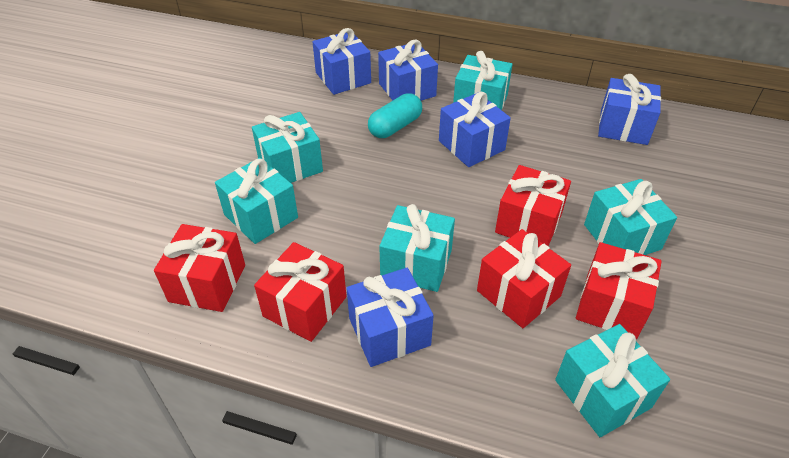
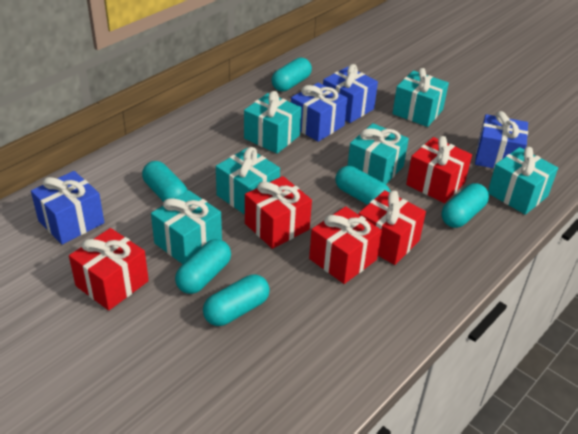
blue gift: [312,28,371,95] [346,268,434,367] [378,39,438,101] [439,92,511,167] [598,74,661,145] = 5 -> [31,171,104,245] [291,83,348,142] [323,64,378,123] [475,111,528,168] = 4
turquoise capsule: [368,93,422,138] = 1 -> [142,161,187,202] [175,239,231,294] [203,274,270,326] [271,58,312,92] [335,166,390,205] [441,183,489,228] = 6

